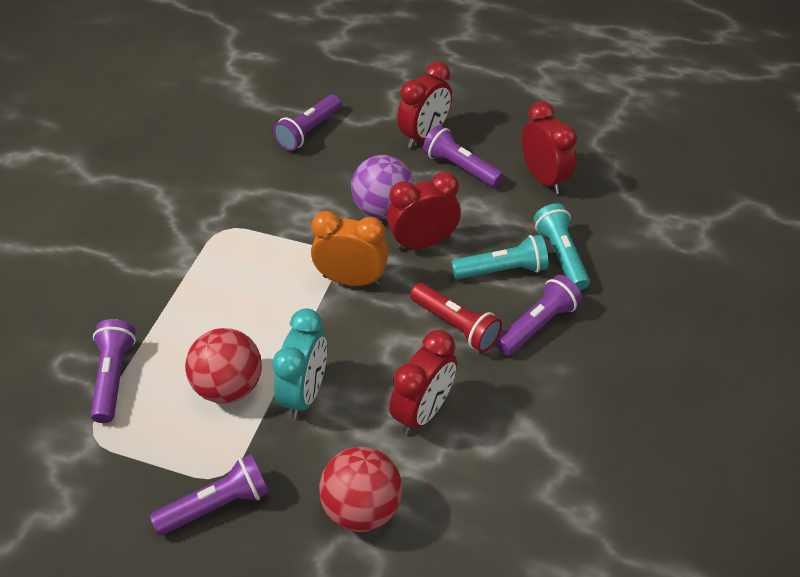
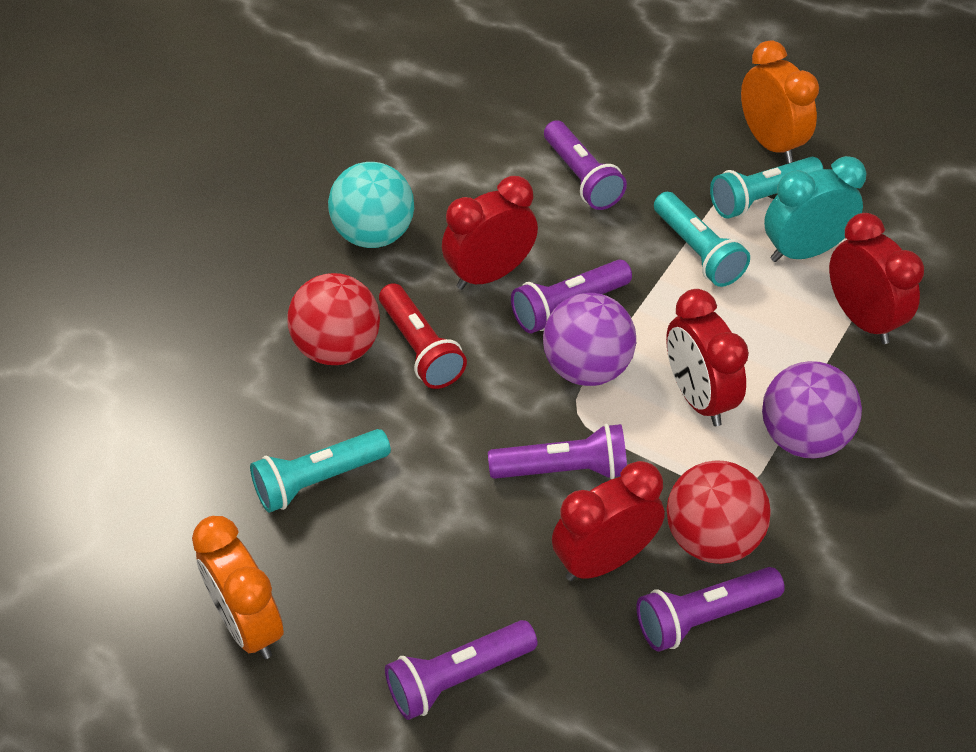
orange clock: [311,211,389,286] = 1 -> [192,516,284,659] [741,40,819,163] = 2
purple ball: [351,155,414,219] = 1 -> [543,293,636,386] [762,361,862,459] = 2
turquoise ball: none = 0 -> [328,162,414,248] = 1
turquoise flashlight: [451,235,548,279] [534,203,590,290] = 2 -> [250,429,391,513] [654,192,750,287] [710,157,823,219] = 3

